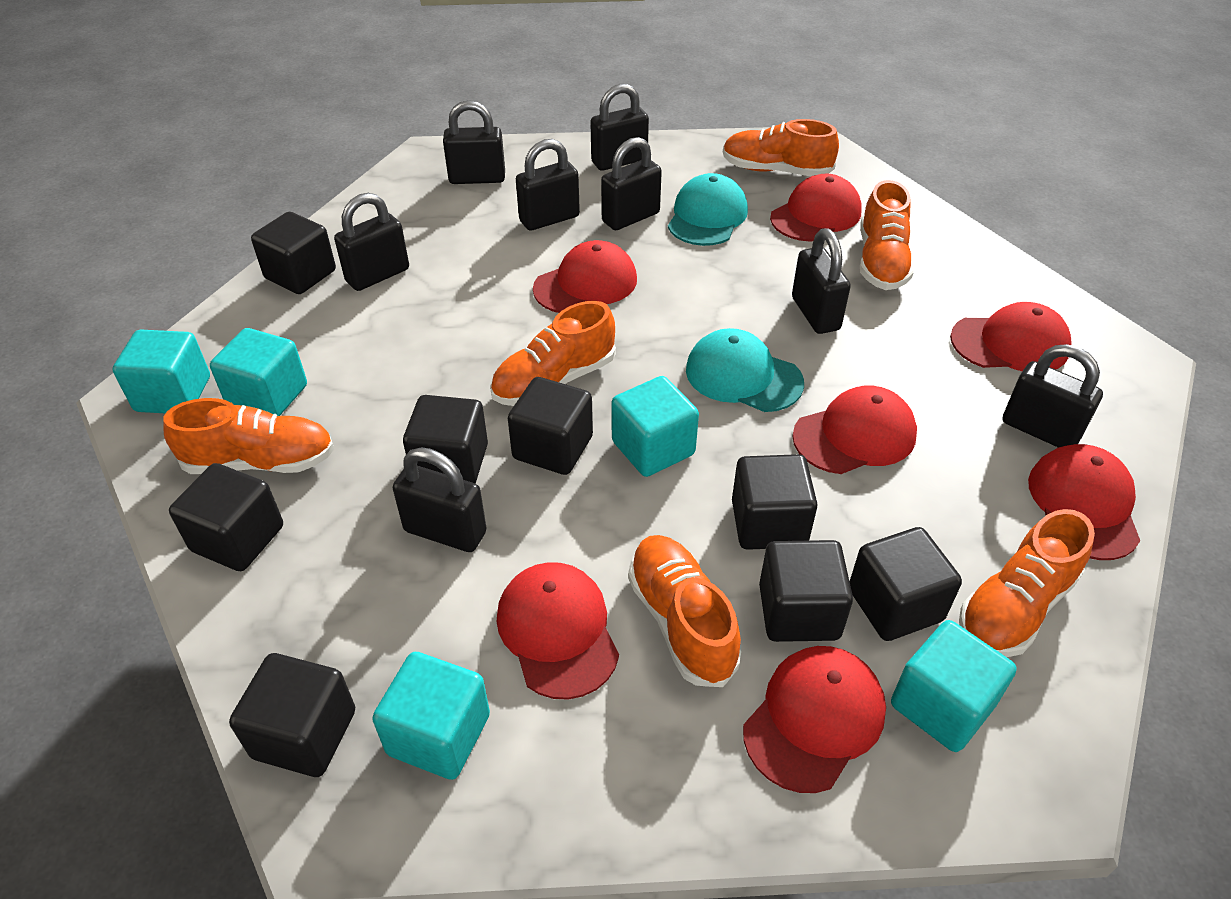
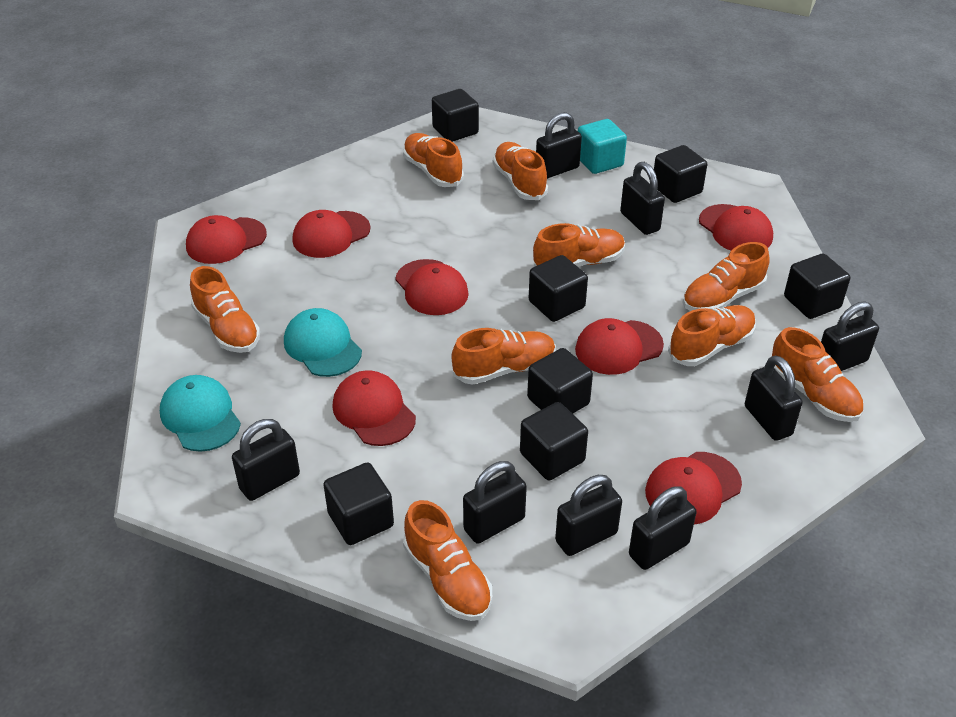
black cube: [169,463,283,571] [229,653,355,777] [251,212,336,294] [403,395,488,484] [508,377,593,475] [732,454,818,550] [759,540,853,642] [849,527,962,641] = 8 -> [323,462,394,545] [432,89,479,142] [520,402,588,480] [527,348,593,414] [529,255,588,322] [654,145,707,203] [784,254,850,319] = 7
orange shoe: [163,398,334,474] [490,301,616,406] [628,535,741,687] [723,119,839,176] [860,180,914,290] [959,509,1095,657] = 6 -> [190,266,260,353] [403,133,464,187] [403,500,492,621] [451,328,556,385] [493,142,548,200] [533,223,625,267] [668,305,756,366] [682,242,770,311] [772,327,863,422] = 9
turquoise cube: [112,330,210,413] [210,328,307,416] [372,652,490,780] [612,376,699,477] [891,620,1017,752] = 5 -> [578,119,627,174] = 1

